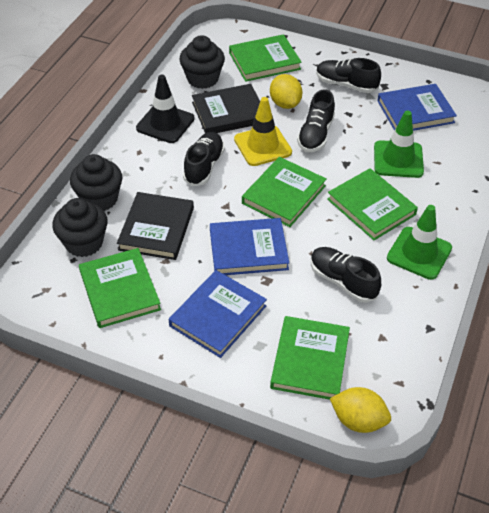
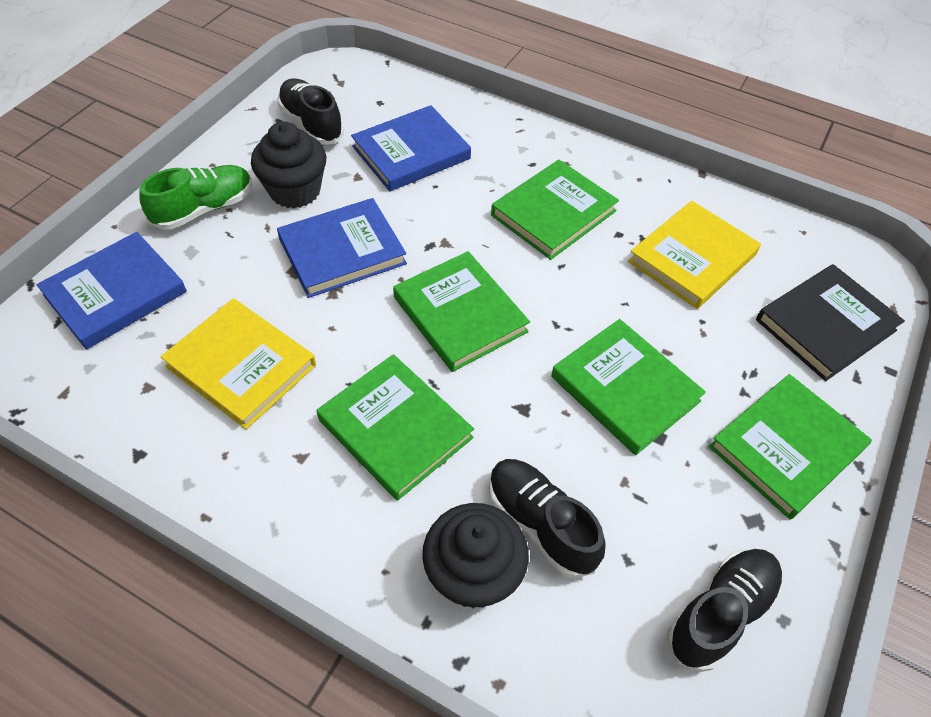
black book: [117,192,194,260] [192,84,260,133] = 2 -> [756,264,905,381] = 1
black cupcake: [52,198,108,257] [70,154,122,211] [179,35,225,89] = 3 -> [251,122,326,208] [422,503,529,608] = 2
black shoe: [183,132,225,186] [297,89,335,152] [311,247,381,303] [316,58,381,93] = 4 -> [277,78,344,145] [489,459,606,578] [667,549,783,672] = 3
black traffic cone: [136,75,195,143] = 1 -> none = 0
green shoe: none = 0 -> [139,165,252,230] = 1
green traffic cone: [374,111,424,178] [387,205,452,280] = 2 -> none = 0
yellow book: none = 0 -> [160,298,316,429] [628,201,761,309] = 2
yellow lemon: [270,74,302,109] [330,387,391,433] = 2 -> none = 0
yellow traffic cone: [234,97,292,166] = 1 -> none = 0

